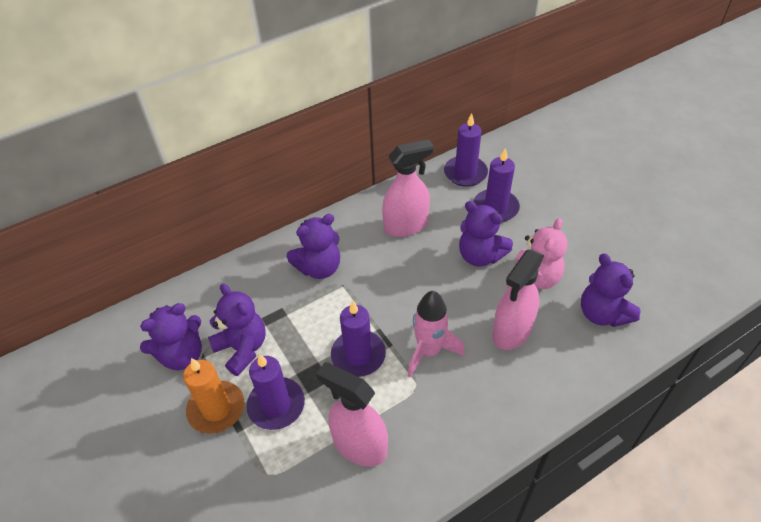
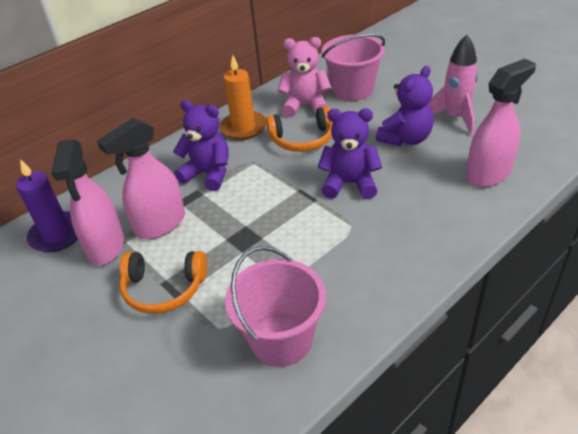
orange headphones: none = 0 -> [119,251,207,314] [266,106,333,152] = 2
pink bucket: none = 0 -> [225,246,326,367] [322,34,385,101] = 2
purple candle: [246,354,305,430] [331,301,386,377] [444,113,488,187] [473,148,520,222] = 4 -> [16,159,78,252] = 1
purple teddy bear: [140,303,202,371] [208,284,266,376] [287,214,340,279] [459,201,513,267] [581,253,641,327] = 5 -> [173,100,229,191] [317,109,382,199] [376,66,434,146] = 3

